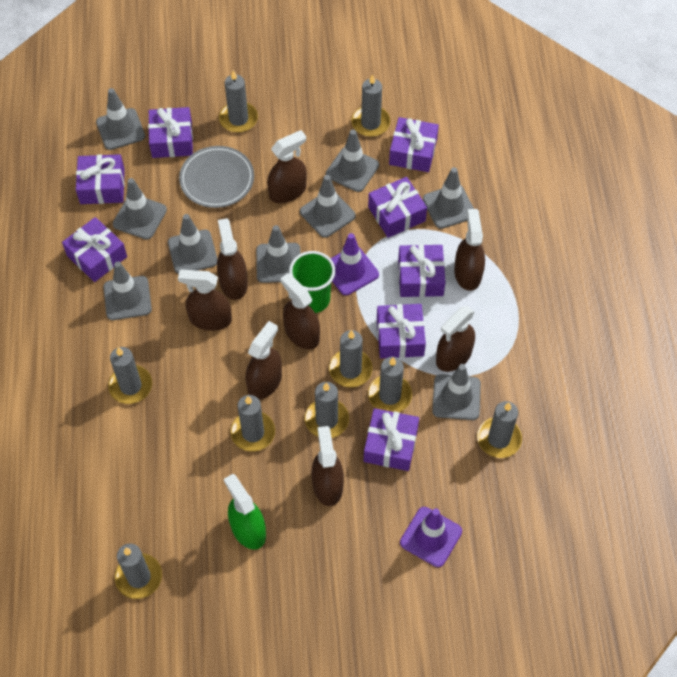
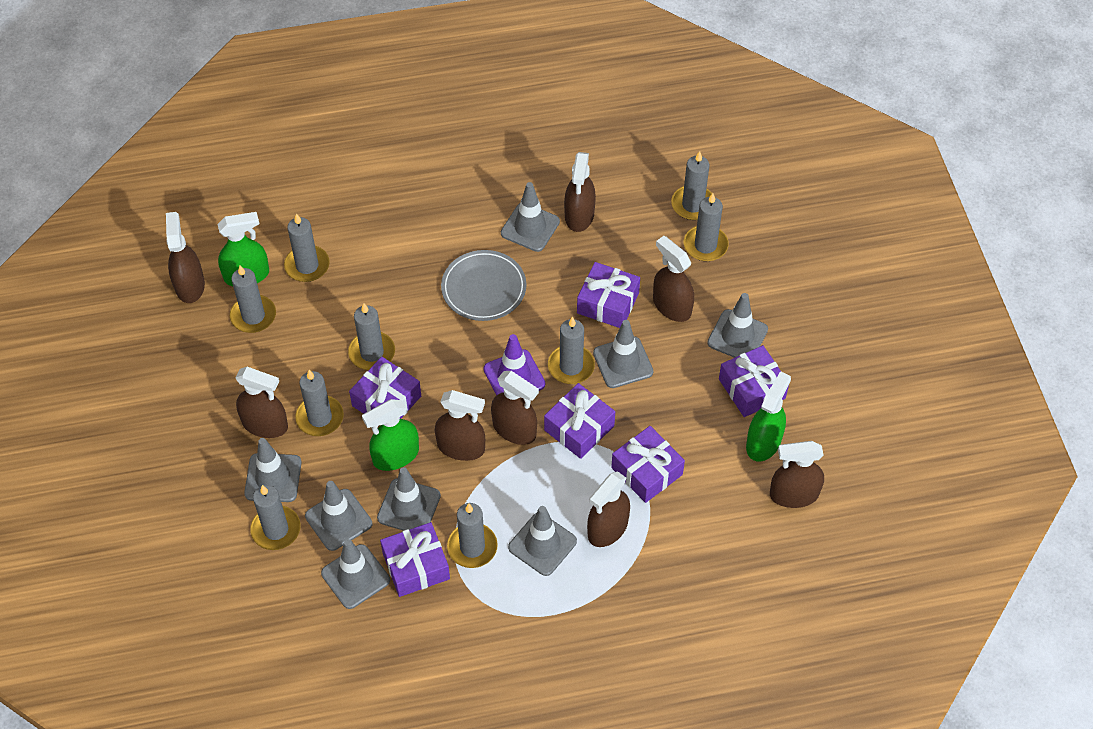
green cup: [289,251,335,313] = 1 -> none = 0
green spray bottle: [224,474,266,550] = 1 -> [217,212,269,286] [362,399,419,471] [746,371,791,461] = 3
grey traffic cone: [96,88,145,150] [103,261,152,320] [113,178,167,240] [168,214,217,274] [256,225,300,283] [300,175,356,238] [326,130,379,192] [423,167,474,229] [432,364,481,420] = 9 -> [244,438,301,502] [305,481,372,551] [321,539,390,609] [377,467,441,531] [501,182,560,252] [508,506,577,576] [593,320,653,388] [707,293,768,358] = 8
purple gift: [62,217,127,282] [76,154,125,204] [148,107,193,158] [364,408,419,471] [368,177,427,238] [377,304,426,359] [389,117,439,172] [398,244,445,297] = 8 -> [349,357,421,419] [380,522,450,597] [544,383,615,459] [577,262,640,328] [611,426,685,503] [719,345,789,417] = 6
purple traffic cone: [330,233,379,295] [400,507,462,567] = 2 -> [484,334,545,395] = 1

